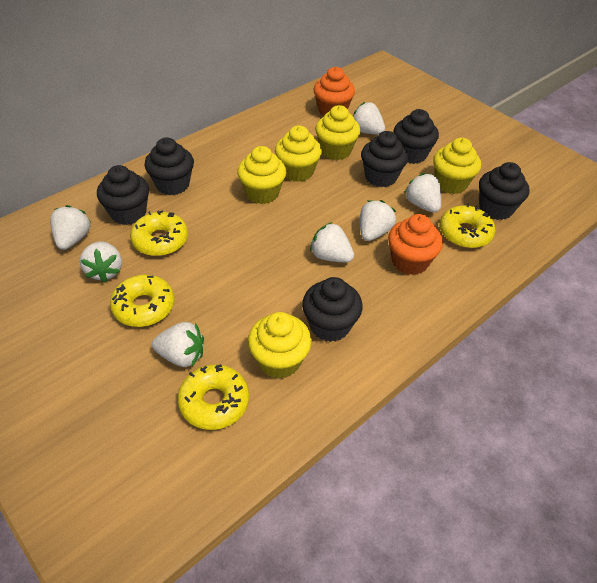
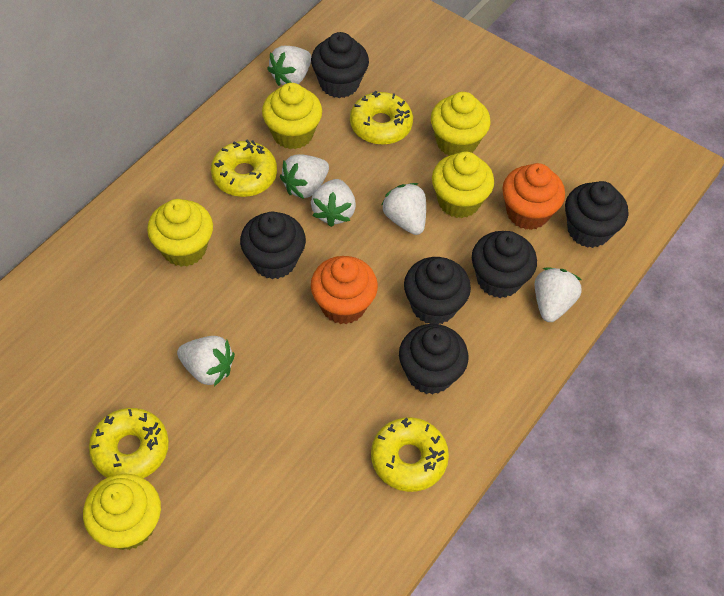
white strawberry: [50,205,91,250] [80,241,122,282] [152,322,204,367] [310,222,354,262] [353,102,385,135] [360,200,396,241] [404,173,441,213] = 7 -> [177,336,235,386] [267,46,311,86] [280,154,329,199] [311,179,356,227] [382,183,426,235] [535,268,582,322] = 6

